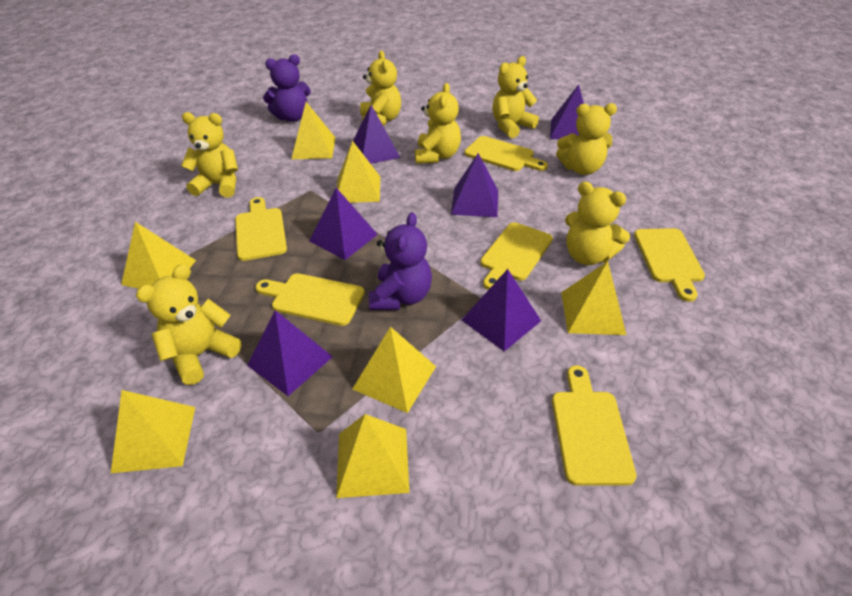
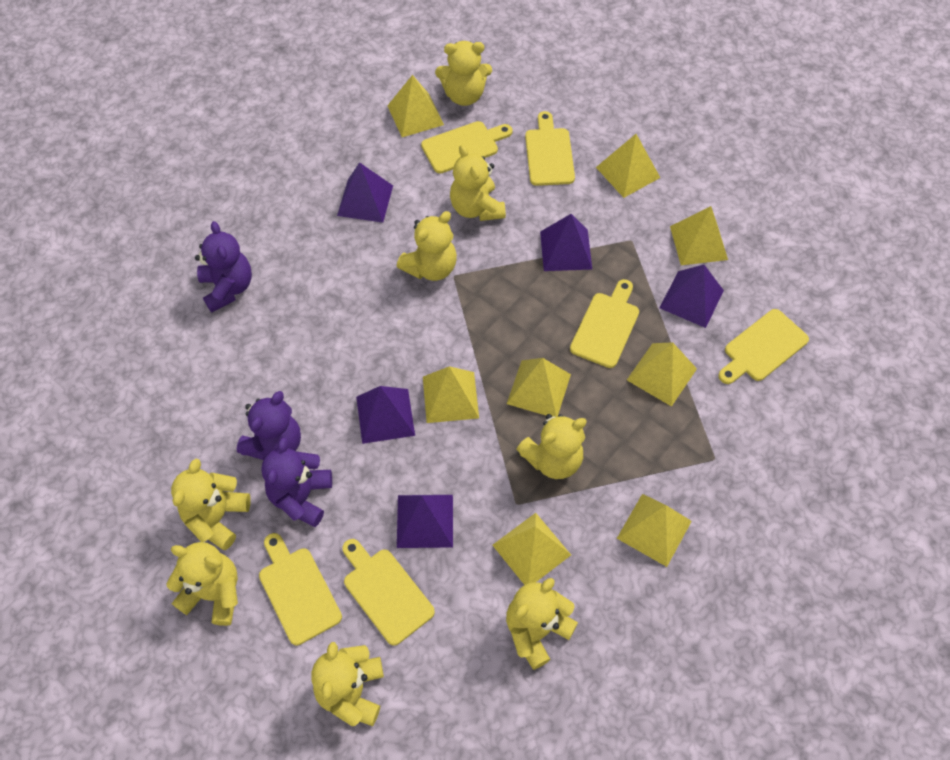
purple pyramid: [247,310,333,396] [310,188,378,260] [353,105,400,164] [451,153,498,217] [462,269,541,351] [550,84,584,139] = 6 -> [337,162,393,223] [356,386,415,444] [397,495,453,548] [540,214,592,271] [660,265,724,328] = 5
purple teddy bear: [263,54,311,122] [369,212,432,310] = 2 -> [195,221,252,312] [237,391,301,460] [261,437,332,527] = 3
yellow pyramid: [111,390,195,473] [121,222,196,289] [292,102,336,159] [336,414,410,498] [337,141,380,203] [353,327,436,413] [561,261,626,335] = 7 -> [387,75,444,137] [423,366,479,423] [493,513,571,585] [507,358,571,417] [596,134,660,198] [617,494,692,567] [627,342,697,407] [670,206,728,265] = 8
yellow teddy bear: [136,264,241,385] [181,112,238,198] [360,51,401,125] [415,83,461,164] [492,56,539,138] [556,103,617,175] [565,182,630,265] = 7 -> [166,542,238,626] [171,459,251,550] [311,642,384,726] [397,211,457,281] [435,41,492,106] [450,144,506,221] [506,578,578,670] [516,414,587,479] = 8

